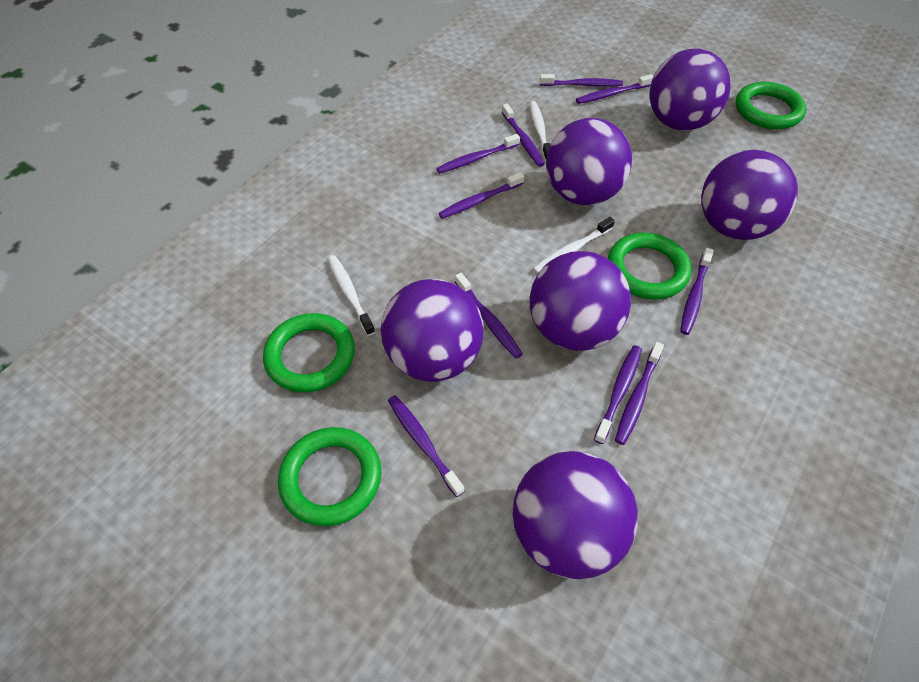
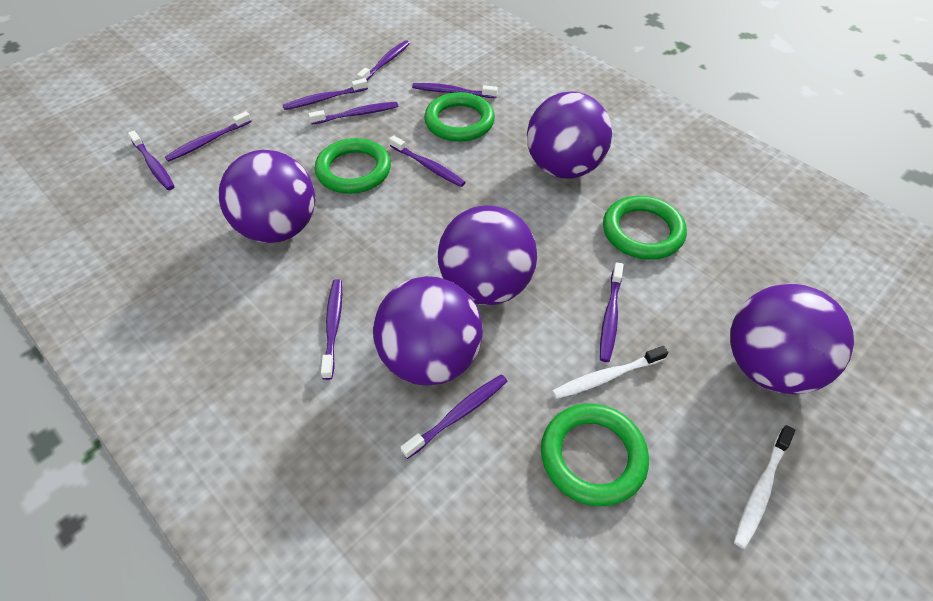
purple ball: [381,279,484,382] [513,451,638,579] [530,251,631,351] [546,118,632,205] [649,49,731,131] [701,150,798,240] = 6 -> [219,150,315,243] [373,276,483,386] [438,206,537,305] [527,91,612,178] [730,284,854,394] = 5
white toothbrush: [328,255,375,336] [530,101,550,161] [533,217,615,274] = 3 -> [552,346,668,399] [734,425,795,549] = 2

